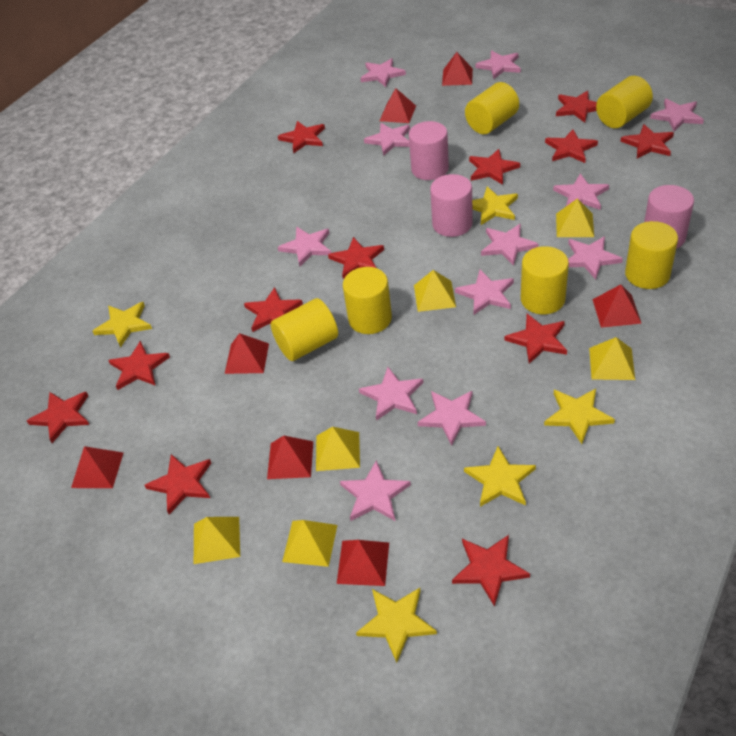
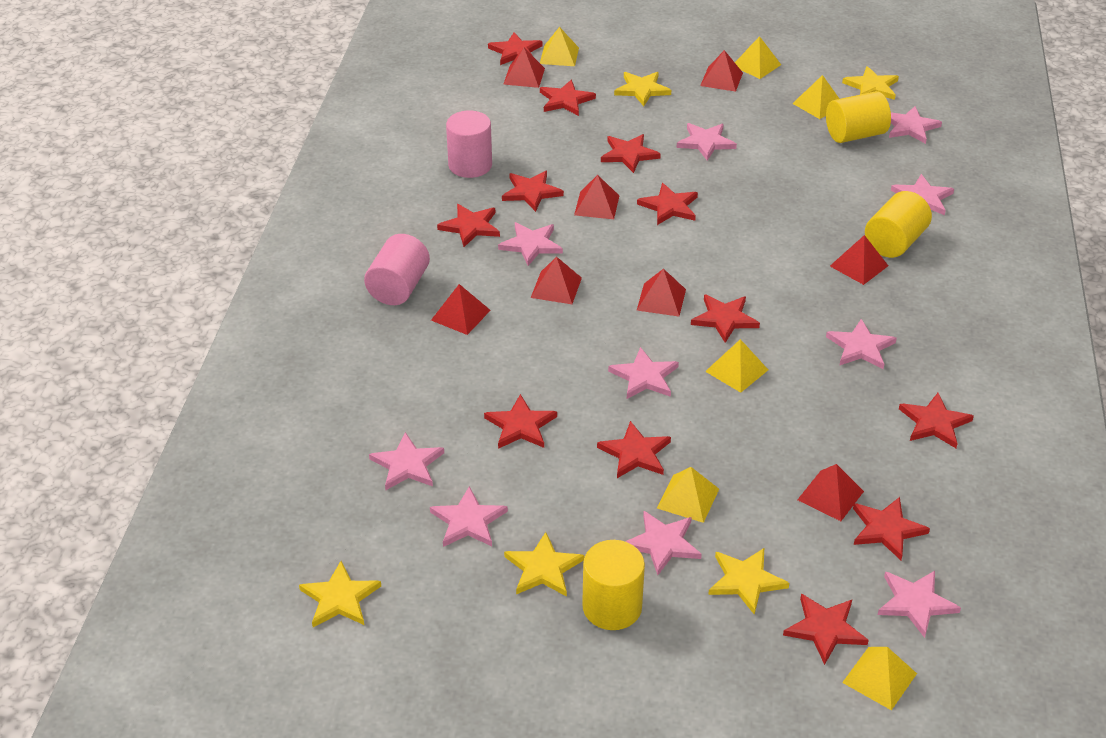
pink cylinder: [409,121,449,180] [430,174,473,237] [644,185,694,249] = 3 -> [364,234,430,305] [446,111,492,178] = 2
pink star: [278,227,331,267] [340,460,411,521] [359,367,423,421] [360,58,406,87] [364,123,410,156] [418,391,486,446] [455,270,514,315] [475,50,521,79] [481,224,538,266] [553,174,609,210] [568,236,623,280] [650,99,704,132] = 12 -> [369,432,444,490] [430,486,508,547] [498,222,563,266] [608,347,679,399] [625,511,702,575] [676,123,737,161] [826,319,897,369] [878,571,961,638] [889,106,942,144] [891,174,954,215] = 10
red pyramid: [71,446,123,488] [225,333,269,374] [267,435,313,479] [337,540,389,586] [380,88,416,123] [442,52,473,86] [592,284,642,328] = 7 -> [431,284,491,335] [503,47,545,88] [531,257,582,304] [574,175,619,219] [637,269,686,317] [700,50,743,92] [797,464,864,521] [830,235,888,285] = 8
yellow cylinder: [271,298,338,361] [343,267,392,334] [465,82,519,134] [521,246,569,314] [596,76,653,128] [625,221,678,289] = 6 -> [582,540,645,630] [826,91,891,143] [865,191,932,258] = 3

